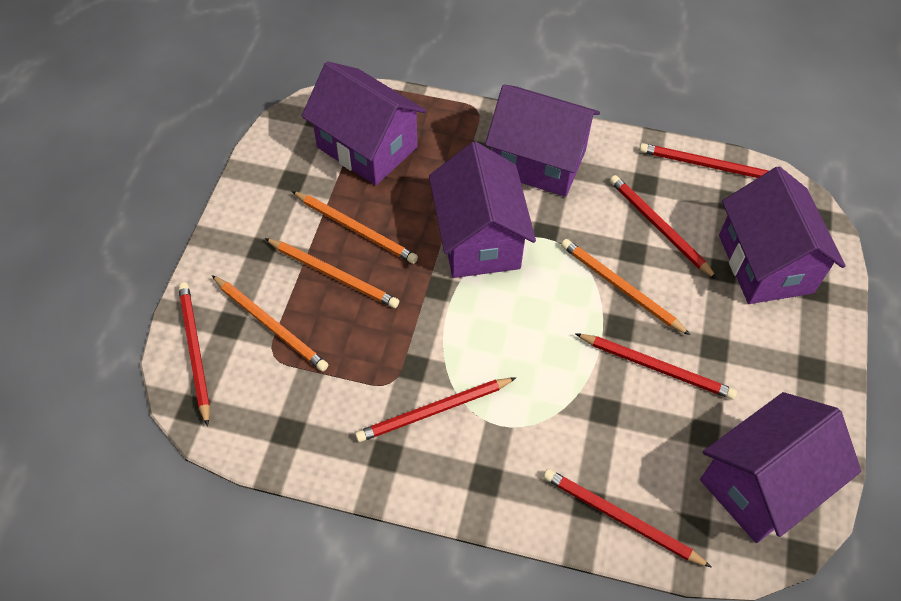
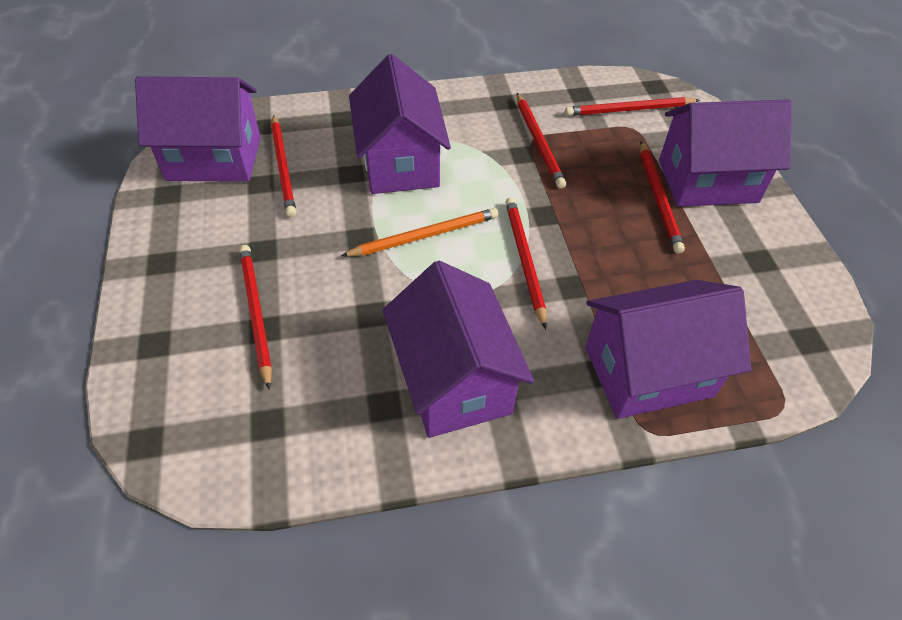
orange pencil: [212,275,328,372] [265,238,399,308] [292,191,418,264] [561,239,690,335] = 4 -> [341,208,498,256] = 1

